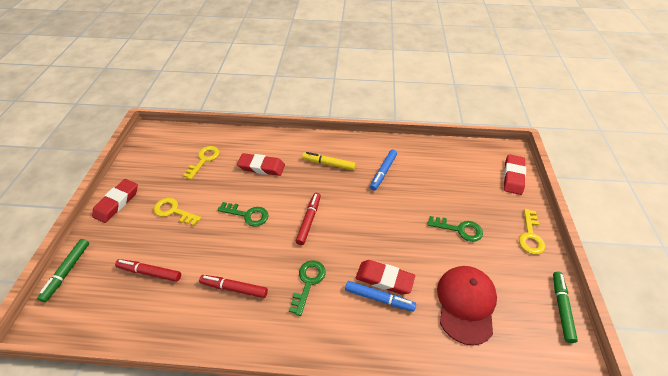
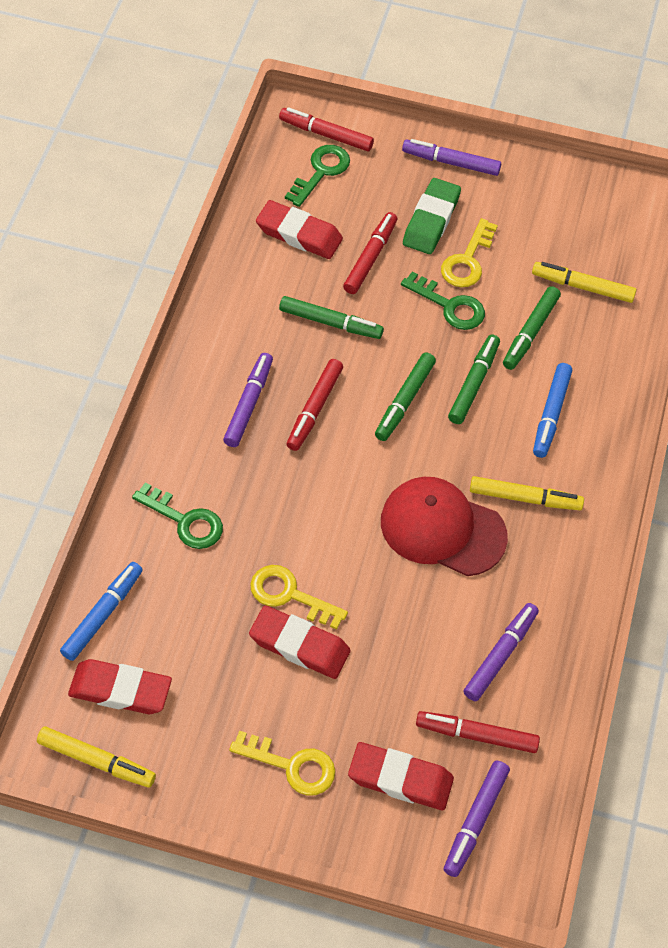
green eraser: none = 0 -> [403,178,461,254] = 1
green marker: [37,239,89,302] [553,272,578,343] = 2 -> [279,296,384,339] [375,353,436,441] [448,334,500,424] [503,286,561,370] = 4
purple marker: none = 0 -> [223,353,273,447] [402,139,501,176] [444,761,510,877] [463,603,539,701] = 4
red marker: [115,259,181,282] [199,275,268,298] [296,193,321,245] = 3 -> [279,107,374,151] [287,359,343,451] [343,212,397,294] [416,711,540,753] = 4
yellow marker: [302,152,356,170] = 1 -> [37,727,156,788] [470,476,584,510] [532,262,636,303] = 3

